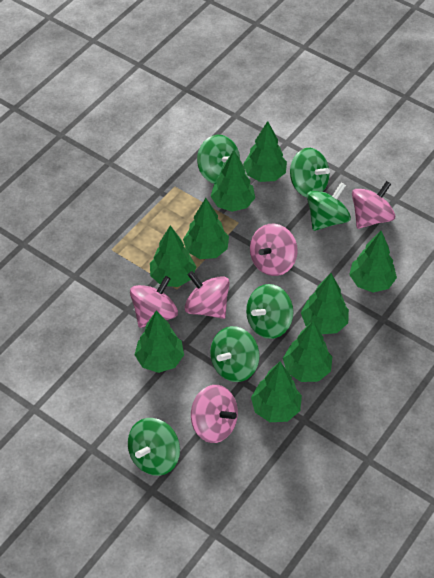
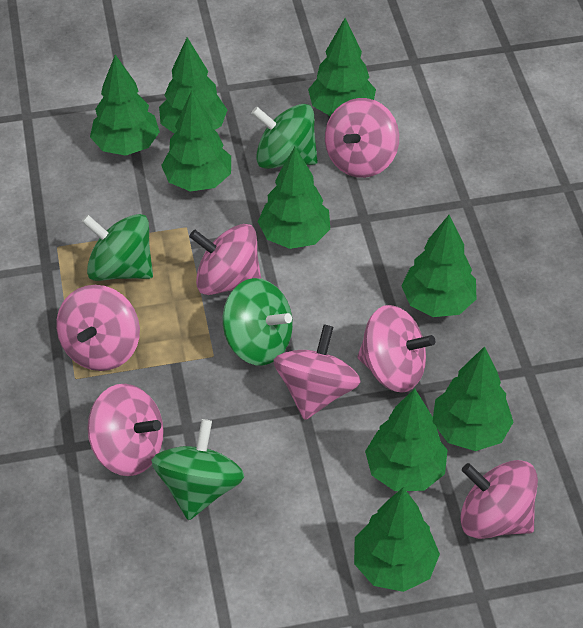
green spinning top: [128,418,180,476] [197,135,240,184] [210,326,259,382] [246,284,294,339] [290,148,330,197] [307,183,351,231] = 6 -> [82,214,153,281] [151,419,244,520] [223,278,293,365] [251,104,318,169] = 4
pink spinning top: [130,276,178,328] [185,271,230,319] [191,385,238,443] [250,224,298,276] [352,181,395,229] = 5 -> [56,285,140,371] [87,384,164,476] [189,224,261,295] [273,325,361,420] [325,98,399,178] [357,305,435,393] [460,460,538,539] = 7

